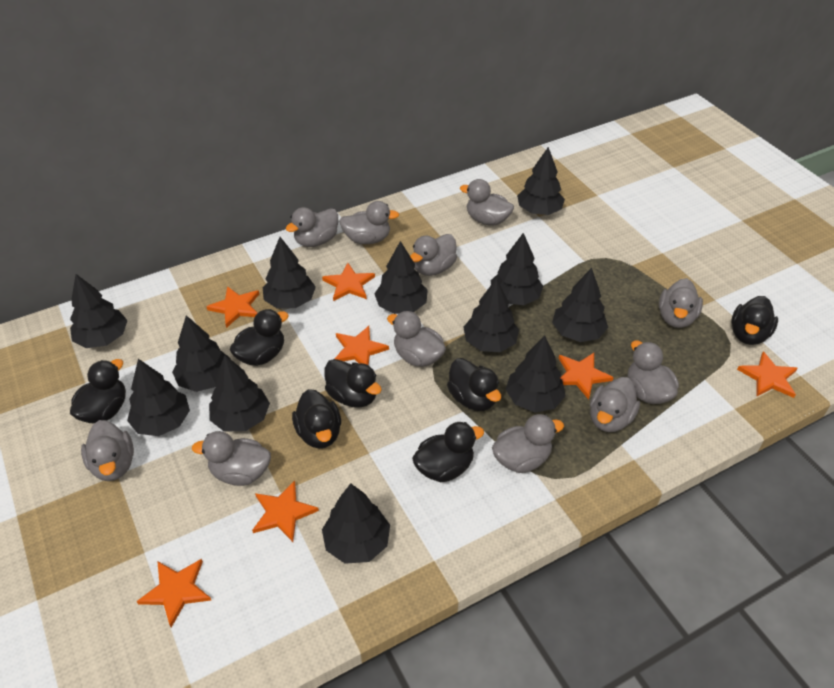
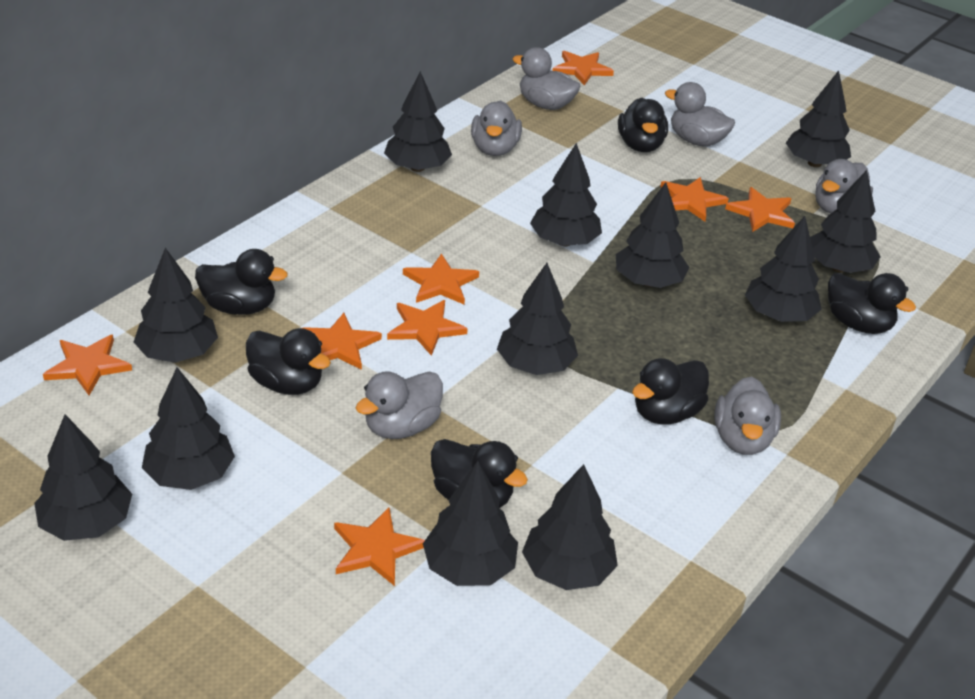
black duck: [70,359,126,423] [230,309,289,366] [292,389,341,449] [324,359,382,408] [412,422,484,482] [447,358,501,411] [731,296,778,345] = 7 -> [195,249,288,315] [246,328,331,395] [431,439,528,508] [618,98,668,152] [632,358,709,424] [828,273,916,334] = 6
grey duck: [81,420,134,481] [192,431,271,486] [285,207,338,247] [339,201,399,244] [387,311,446,367] [410,234,457,276] [460,179,514,226] [492,414,564,473] [590,377,640,432] [628,341,679,404] [659,278,703,328] = 11 -> [356,371,443,439] [471,101,522,156] [512,47,581,110] [665,82,735,147] [714,377,781,455] [815,159,873,213] = 6
orange star: [136,559,211,627] [207,286,259,328] [252,481,319,542] [322,263,375,301] [335,326,389,365] [559,353,614,400] [737,351,798,398] = 7 -> [43,334,132,395] [303,313,382,370] [334,508,425,586] [387,300,468,356] [403,253,479,304] [552,51,614,85] [660,177,729,222] [725,187,795,232] = 8

